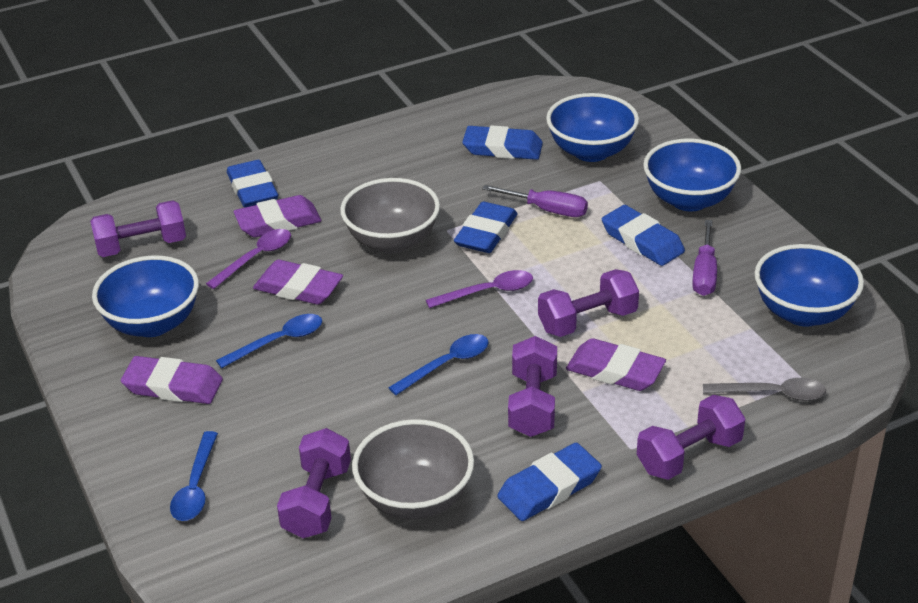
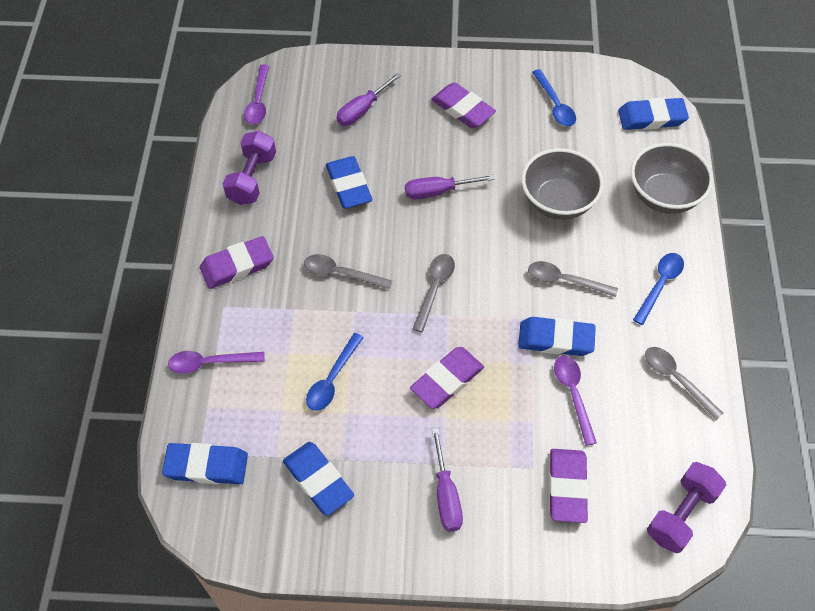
blue bowl: [92,255,199,337] [546,93,639,162] [643,138,741,212] [755,244,864,327] = 4 -> none = 0
grey spoon: [703,378,826,401] = 1 -> [304,254,392,289] [412,254,455,332] [528,261,618,297] [645,347,723,420] = 4
purple dumbbell: [90,200,186,257] [277,428,351,538] [508,336,557,437] [538,269,639,337] [637,395,745,480] = 5 -> [223,131,276,205] [647,462,726,553] = 2
purple screwdriver: [482,185,588,217] [692,220,717,296] = 2 -> [336,72,402,126] [405,175,495,199] [432,428,463,531] = 3
purple spoon: [206,229,291,289] [426,270,533,308] = 2 -> [168,351,265,374] [244,65,269,124] [554,356,597,446] = 3

